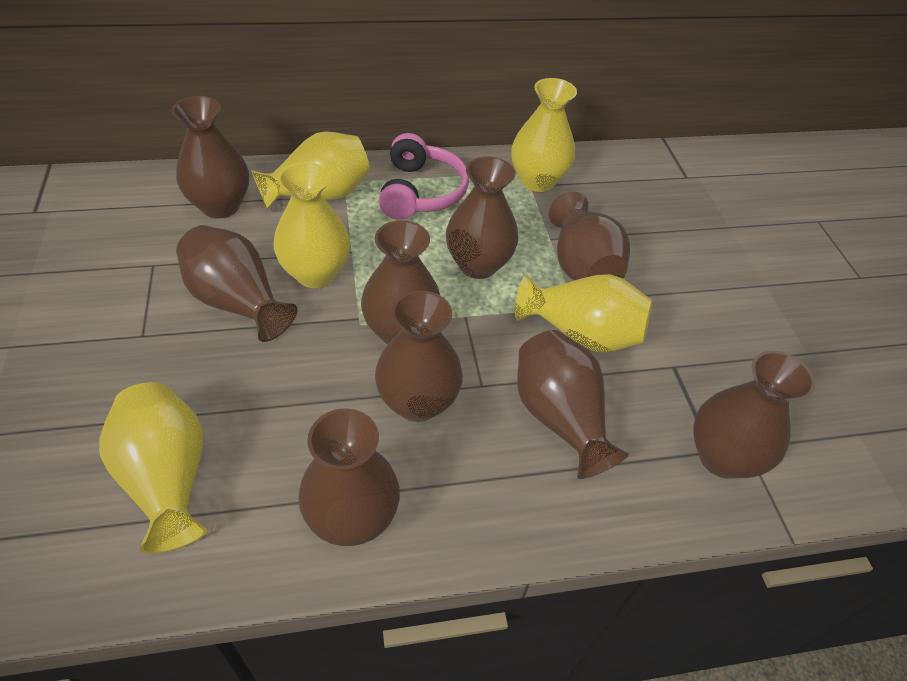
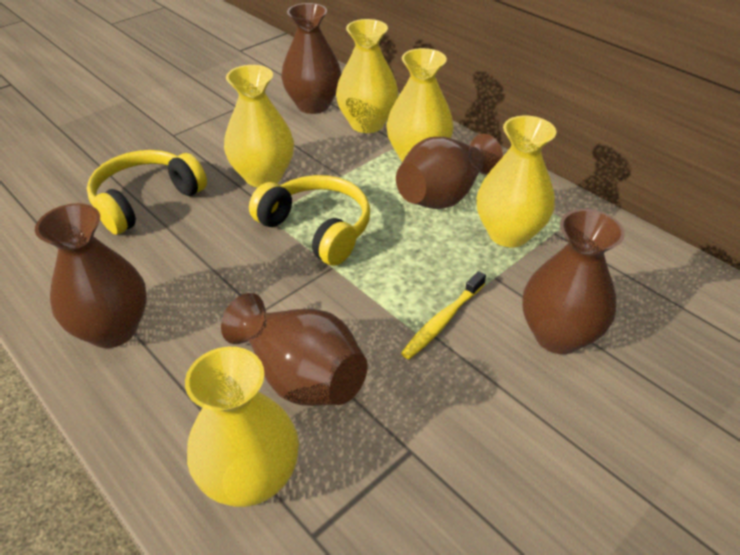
brown vase: [172,96,249,218] [176,225,298,342] [298,408,400,546] [361,220,440,345] [375,290,463,422] [446,156,518,279] [517,330,629,479] [548,192,630,280] [693,351,815,478] = 9 -> [35,203,147,348] [221,293,368,406] [281,3,342,114] [396,134,503,209] [522,209,625,354] = 5
pink headphones: [379,133,469,220] = 1 -> none = 0
yellow headphones: none = 0 -> [87,150,207,235] [249,175,370,266] = 2
yellow toothbrush: none = 0 -> [401,271,486,359] = 1

